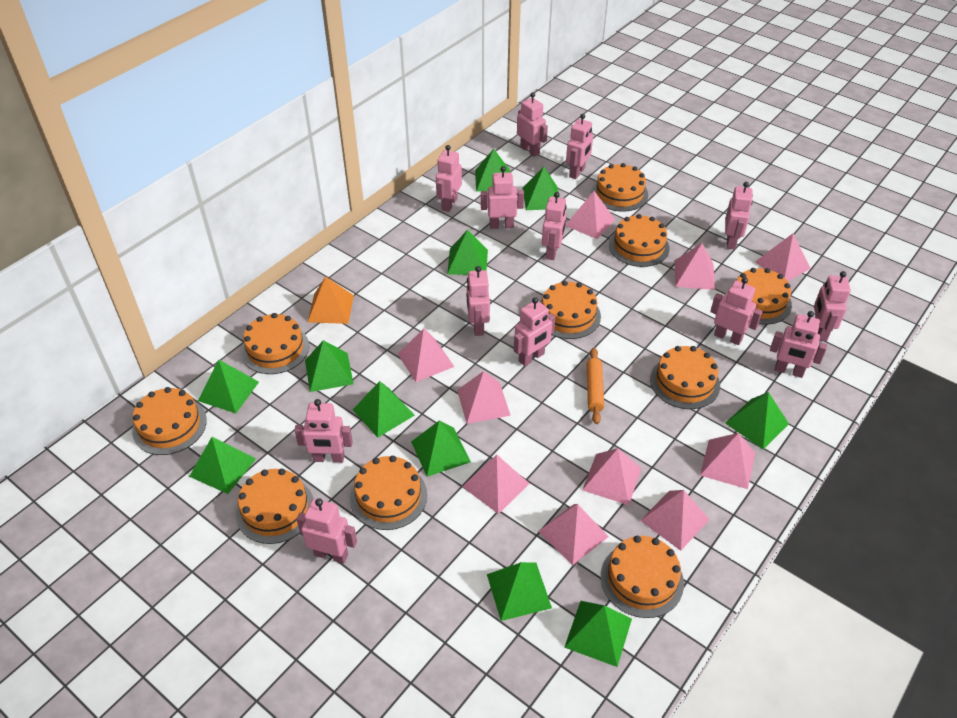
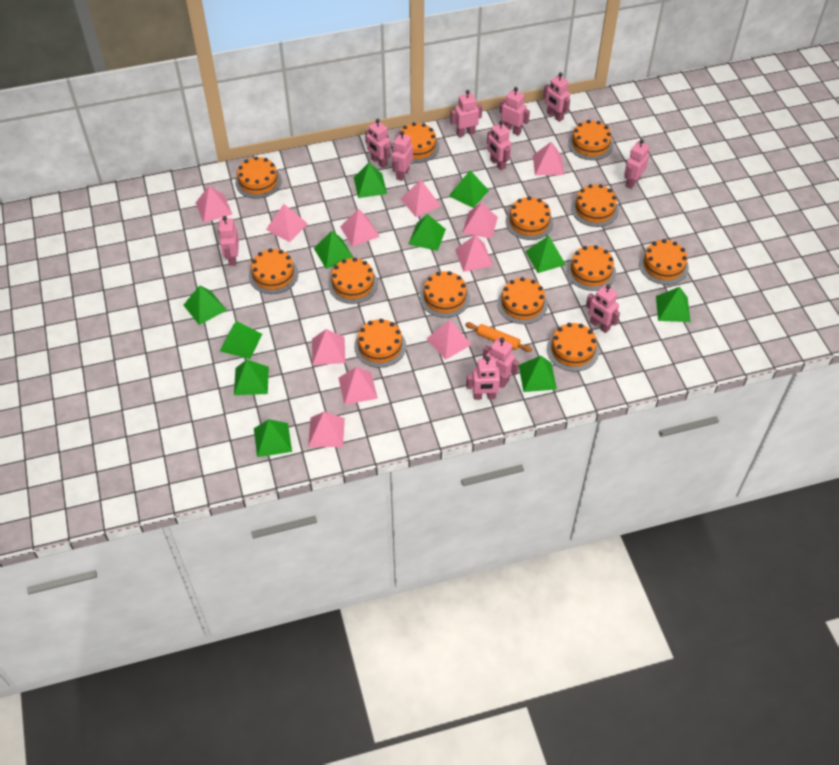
orange cake: [132,387,207,455] [236,469,314,544] [241,313,309,374] [350,456,427,530] [541,281,601,339] [592,163,648,212] [601,536,684,618] [609,214,670,267] [650,346,720,409] [737,268,792,324] = 10 -> [235,156,282,198] [249,248,298,294] [328,258,378,304] [354,319,406,368] [399,122,440,163] [420,271,470,318] [497,277,548,324] [506,196,553,240] [547,323,599,372] [566,245,616,291] [568,120,613,160] [571,184,619,227] [639,239,689,285] = 13
orange pyramid: [308,276,354,324] = 1 -> none = 0
pink pyramid: [398,328,454,382] [457,371,511,424] [462,455,530,514] [538,504,609,565] [565,191,615,239] [582,448,642,505] [640,490,710,551] [674,243,715,290] [700,433,755,489] [755,233,811,281] = 10 -> [196,186,233,223] [266,204,308,242] [308,412,345,447] [312,329,345,365] [338,367,378,405] [340,209,380,247] [401,179,441,217] [426,320,472,360] [455,235,493,272] [462,202,498,239] [533,142,564,175] = 11
pink robot: [294,399,353,463] [296,498,357,564] [436,145,462,212] [467,266,490,336] [481,166,524,229] [514,297,555,366] [517,92,548,157] [542,192,567,260] [566,114,593,179] [710,277,763,345] [725,182,753,250] [770,311,827,378] [814,271,851,341] = 13 -> [218,216,239,266] [365,119,391,168] [392,131,413,181] [450,90,482,137] [466,356,506,400] [483,338,519,385] [487,120,512,170] [499,87,530,135] [543,72,570,122] [586,284,620,333] [624,139,649,189] = 11

